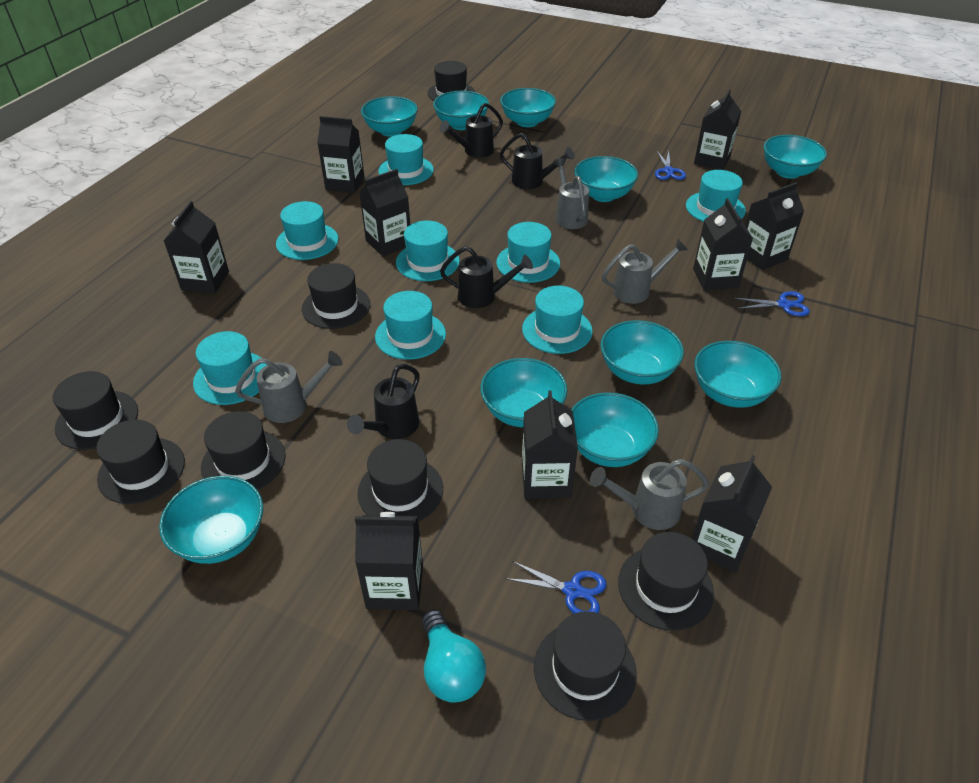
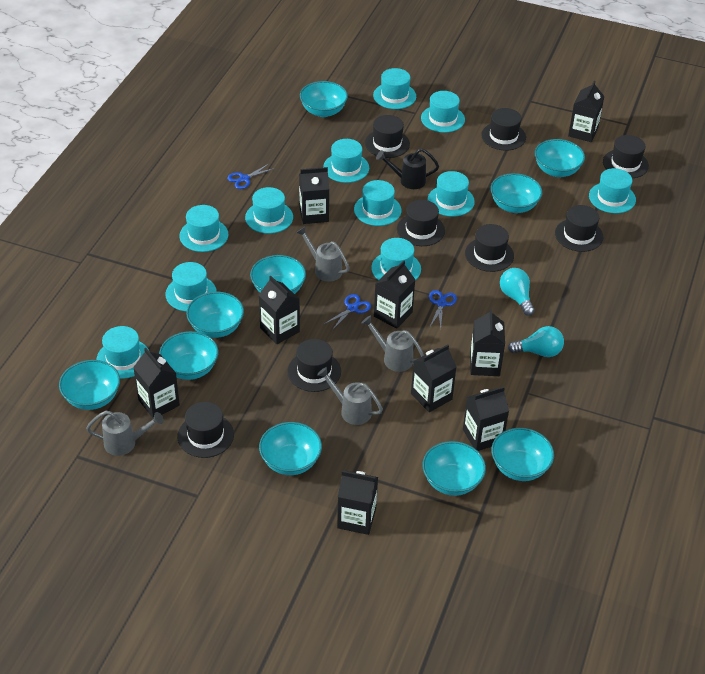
black watering can: [347,364,420,439] [439,103,503,158] [440,246,533,308] [500,133,575,189] = 4 -> [376,148,439,189] = 1
turquoise hat: [193,331,267,405] [276,201,339,260] [375,291,446,360] [378,134,434,185] [396,221,460,281] [496,222,560,283] [522,286,593,354] [686,170,746,222] = 8 -> [96,326,149,379] [165,262,217,312] [179,205,228,252] [245,187,293,234] [323,139,369,183] [354,180,402,226] [371,238,421,280] [373,68,416,109] [421,91,465,133] [427,171,475,217] [589,168,636,213] = 11
turquoise light bulb: [422,610,486,703] = 1 -> [500,268,535,316] [508,326,564,357] = 2

